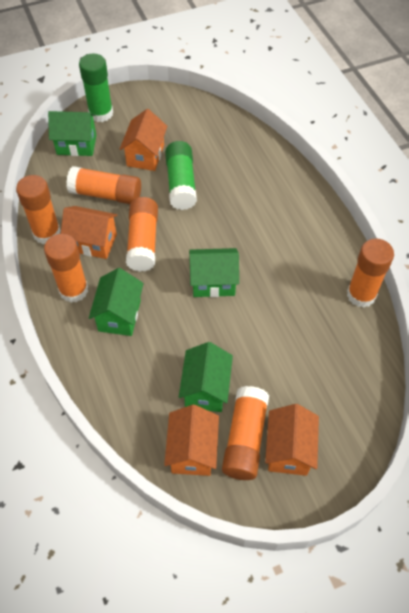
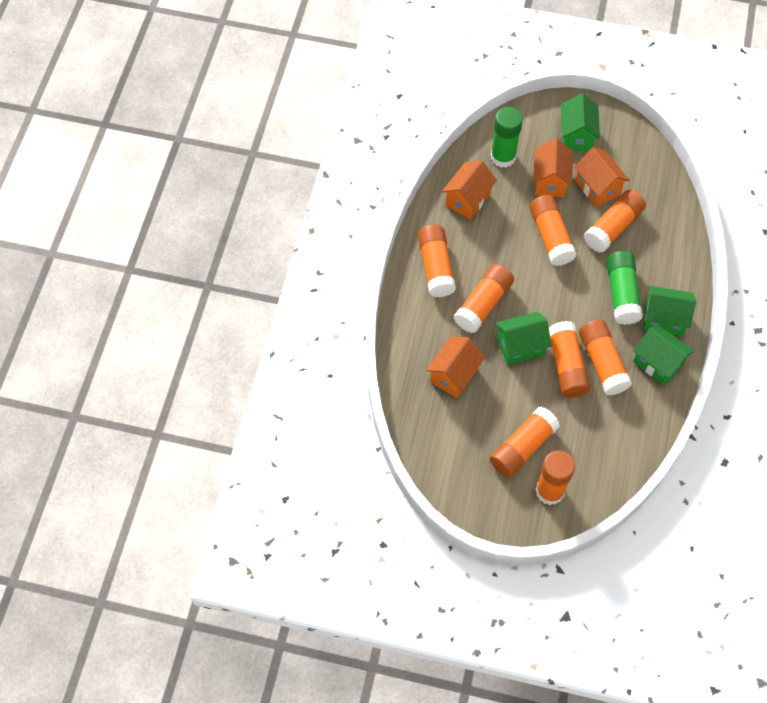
orange glue stick: [16,175,61,244] [44,234,88,303] [66,166,141,204] [126,197,158,272] [222,386,269,480] [347,239,394,308] = 6 -> [418,225,456,297] [454,264,514,333] [490,407,560,478] [529,195,577,266] [535,450,575,505] [549,321,590,398] [579,320,632,395] [584,189,646,253] = 8

